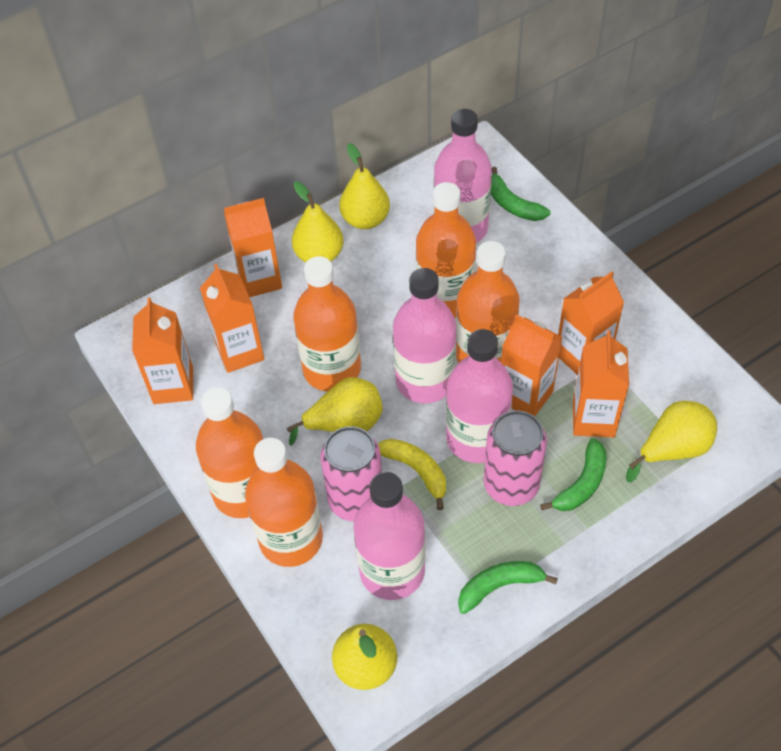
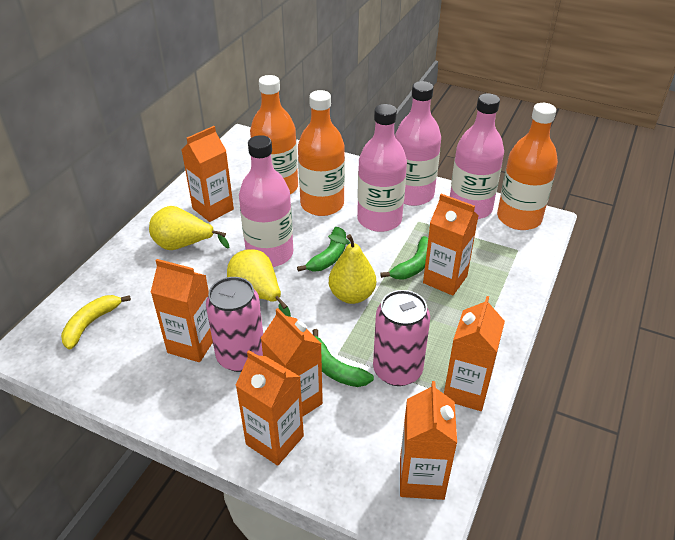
orange bottle: [196,387,263,518] [245,438,323,567] [293,256,361,392] [416,182,476,318] [456,241,520,363] = 5 -> [250,75,298,195] [298,90,345,216] [497,103,558,230] = 3
orange carton: [132,298,193,404] [200,264,265,373] [224,198,282,297] [501,314,562,416] [558,272,624,375] [573,330,629,437] = 6 -> [150,259,213,362] [182,126,234,222] [235,350,304,466] [261,308,323,416] [400,381,457,500] [423,194,478,296] [444,296,505,411] = 7
yellow pear: [287,377,383,446] [292,181,344,262] [332,624,397,690] [339,143,390,229] [626,401,717,482] = 5 -> [149,206,229,250] [227,249,291,317] [328,234,376,304] = 3

